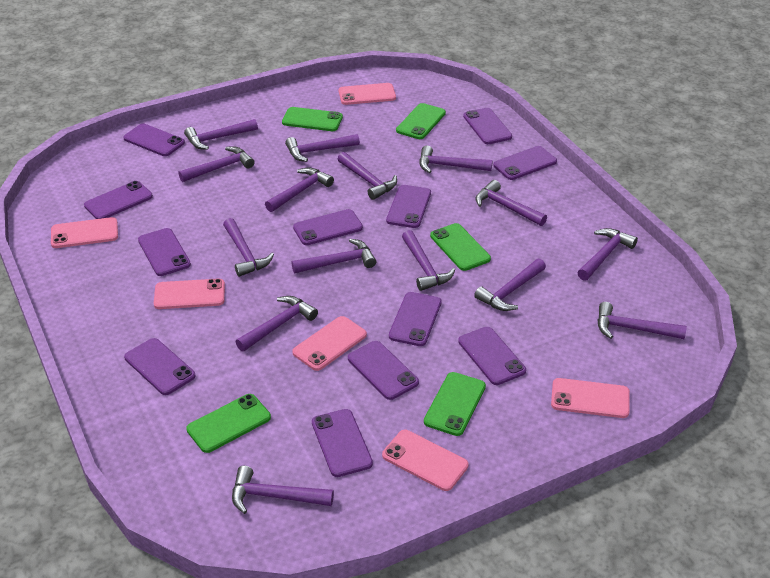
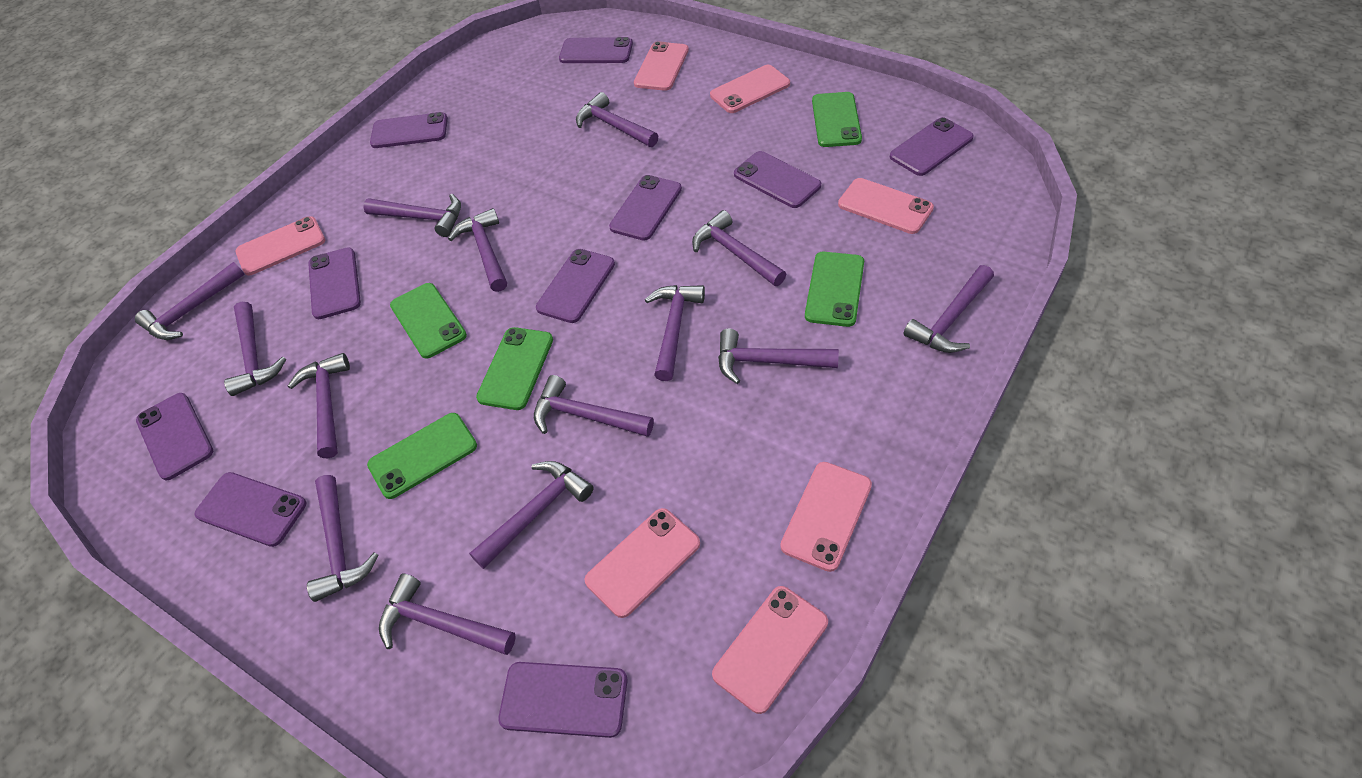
pink phone: [51,217,118,248] [154,279,225,309] [292,316,367,371] [339,83,396,105] [382,430,469,491] [551,378,630,418] = 6 -> [235,216,325,275] [585,508,700,618] [634,41,689,91] [710,65,790,113] [712,586,828,714] [780,462,872,572] [838,178,934,234] = 7
purple hammer: [178,146,254,182] [184,119,258,150] [223,218,274,277] [232,466,334,514] [236,296,318,352] [265,168,334,212] [285,134,360,162] [291,239,376,273] [338,152,397,200] [402,230,455,291] [419,146,493,173] [474,258,546,311] [475,180,547,226] [577,228,638,281] [597,302,687,339] = 15 -> [135,262,245,340] [224,302,286,396] [288,353,350,458] [307,475,378,602] [363,194,461,237] [379,574,516,655] [448,208,507,292] [469,461,594,569] [534,375,654,437] [576,92,658,147] [645,285,705,381] [692,210,786,286] [718,329,839,384] [904,265,994,353] = 14
purple phone: [84,181,153,219] [123,123,185,156] [124,338,196,395] [138,228,191,276] [293,209,363,245] [312,409,373,477] [348,341,419,400] [386,185,431,228] [389,292,442,346] [458,327,526,385] [463,108,512,144] [493,146,557,180] = 12 -> [136,393,213,480] [195,472,306,547] [308,248,361,319] [370,112,448,148] [498,662,627,738] [536,249,615,323] [559,37,633,63] [609,175,682,240] [734,151,821,208] [890,117,974,176] = 10

